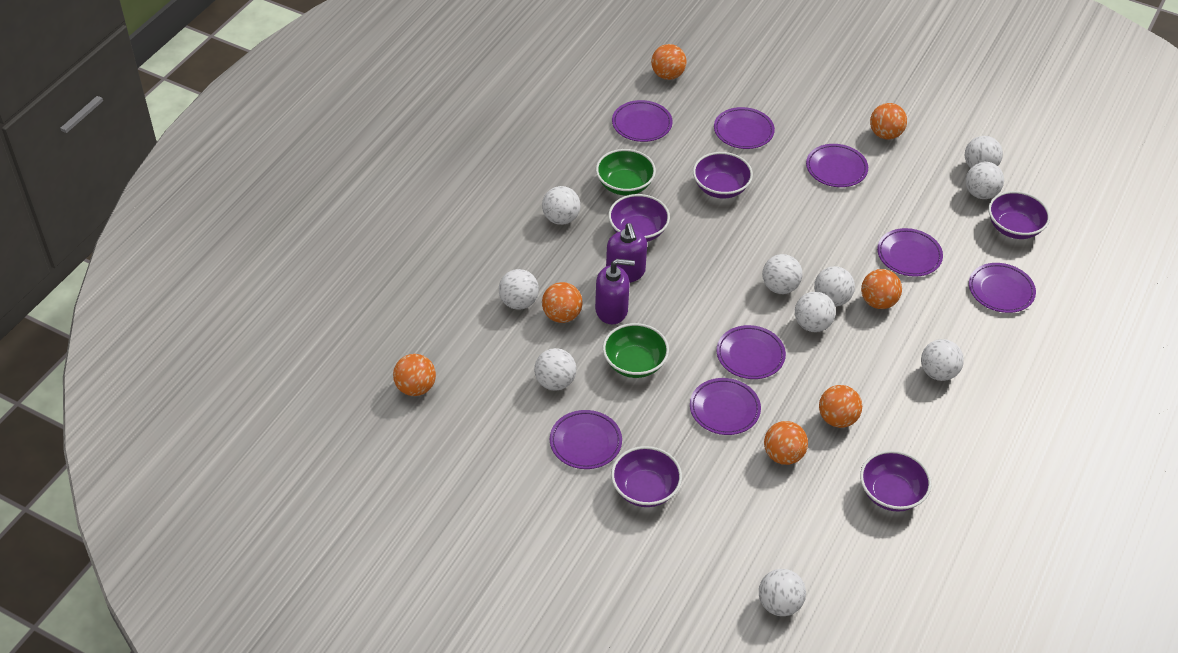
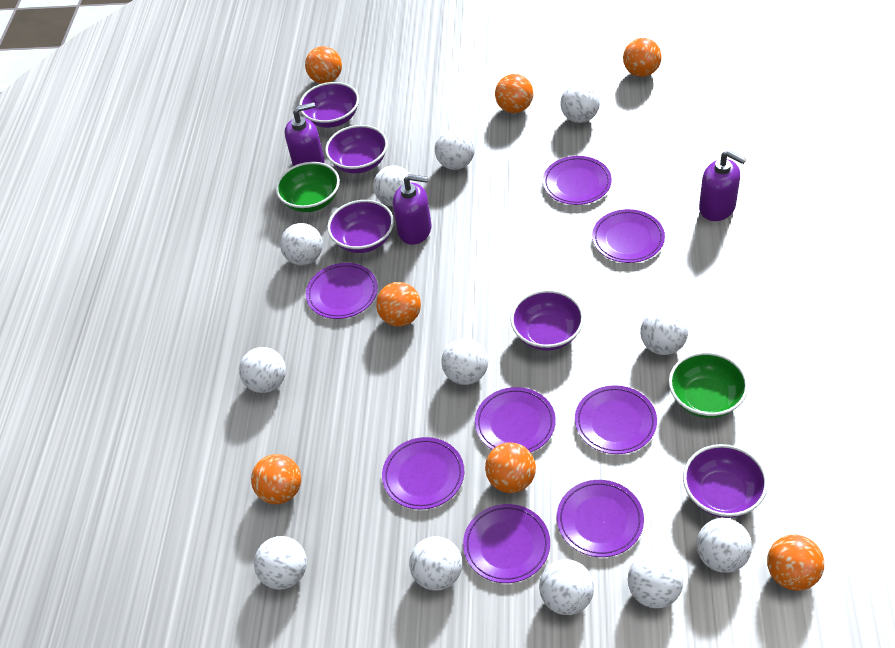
purple soap dispenser: [595,259,635,324] [606,223,647,283] = 2 -> [285,102,325,166] [393,174,432,245] [699,150,746,221] = 3
white ball: [499,269,539,310] [534,348,576,391] [542,186,581,225] [759,569,806,616] [762,254,803,294] [795,292,836,332] [814,266,855,306] [921,339,964,381] [965,136,1003,168] [965,162,1004,199] = 10 -> [239,347,286,393] [254,536,307,590] [280,223,323,265] [373,165,414,206] [409,536,462,591] [435,129,475,170] [441,338,488,385] [539,559,594,615] [560,83,600,123] [628,552,683,608] [640,308,688,355] [697,518,752,573] = 12

